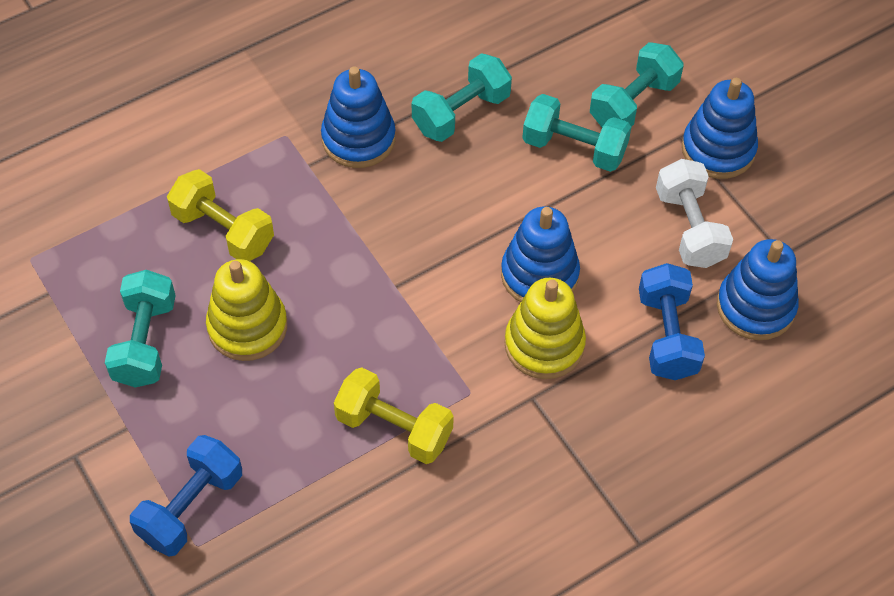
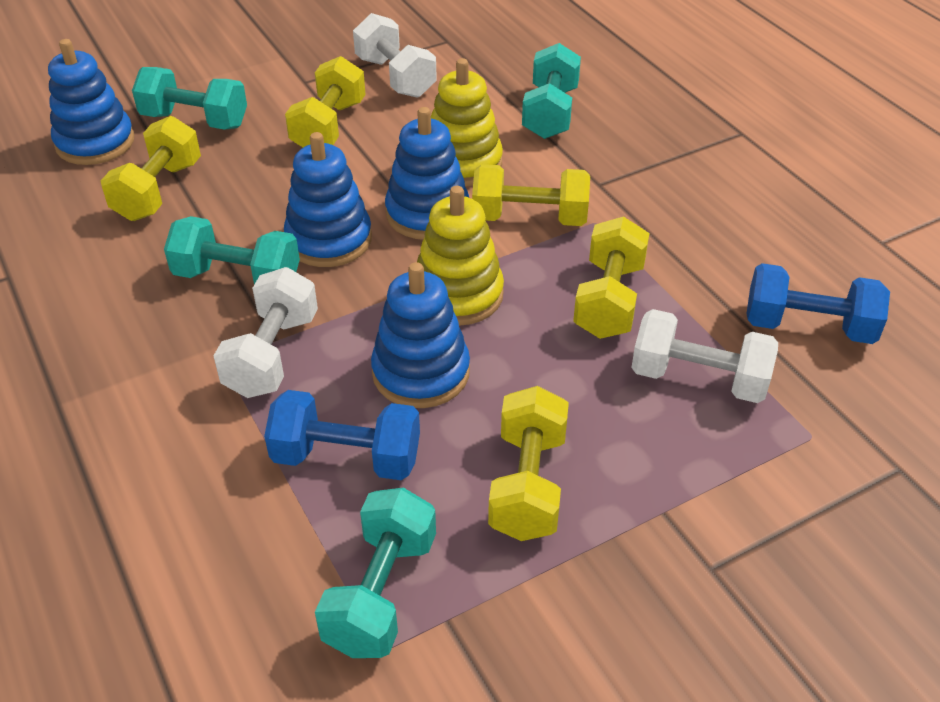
white dumbbell: [656,159,733,268] = 1 -> [213,267,318,398] [353,13,437,98] [631,309,778,403] = 3
yellow dumbbell: [167,169,274,261] [334,367,454,464] = 2 -> [101,116,201,221] [285,56,366,147] [472,164,590,226] [488,386,569,541] [573,216,649,339] = 5

